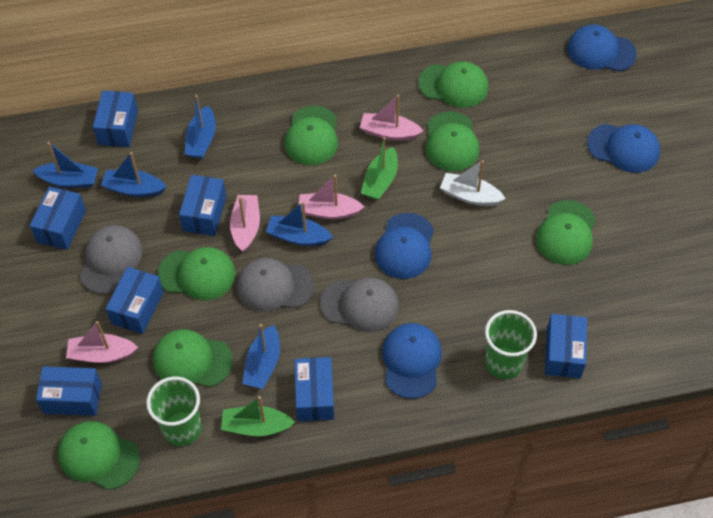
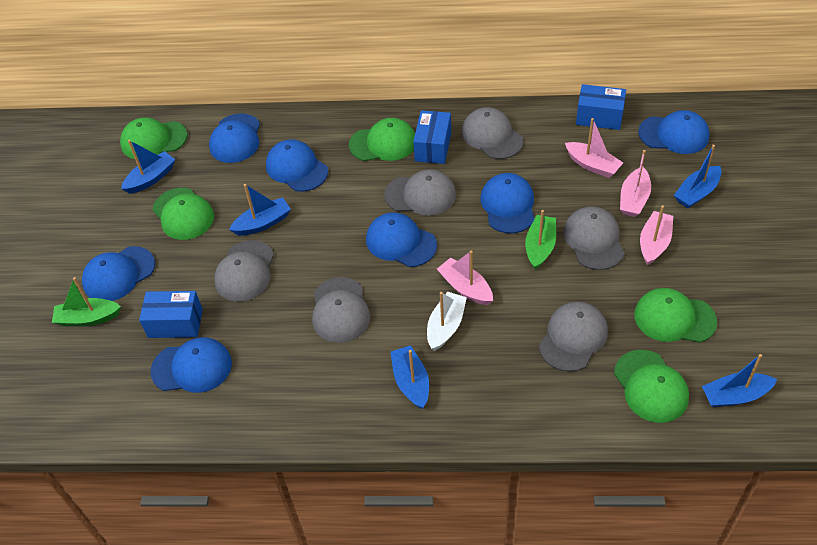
blue box: [30,186,86,250] [36,366,102,416] [93,91,138,147] [106,267,164,334] [179,175,226,236] [295,357,334,421] [545,314,587,379] = 7 -> [139,291,203,338] [413,110,451,164] [576,84,626,130] = 3
blue cap: [375,213,434,279] [382,323,442,399] [567,24,637,71] [587,124,660,173] = 4 -> [82,246,155,301] [150,337,232,393] [209,113,260,163] [266,139,328,192] [366,212,437,267] [481,173,534,233] [638,110,710,154] = 7
green cap: [58,421,140,490] [153,329,233,387] [158,247,236,300] [285,106,338,165] [418,61,488,108] [426,111,479,171] [536,200,596,265] = 7 -> [120,117,188,160] [153,188,214,240] [349,118,415,161] [614,350,689,423] [634,288,717,343] = 5
green cup: [146,377,202,446] [485,310,537,379] = 2 -> none = 0
grey cap: [79,225,143,294] [237,258,315,312] [320,277,399,332] = 3 -> [214,240,274,301] [312,277,370,343] [384,169,456,216] [462,107,524,159] [539,302,608,372] [563,206,625,270] = 6

